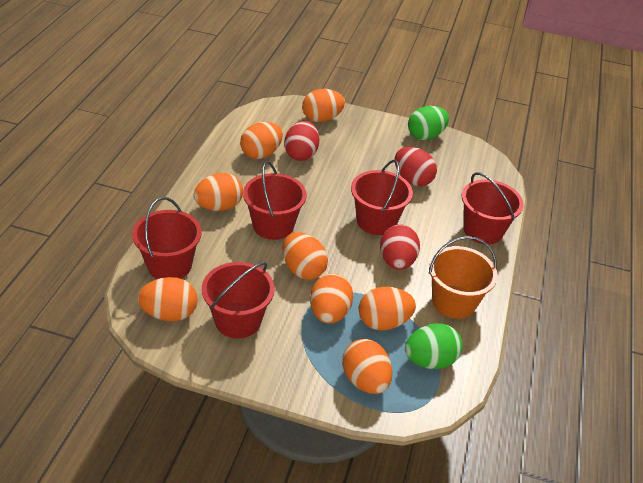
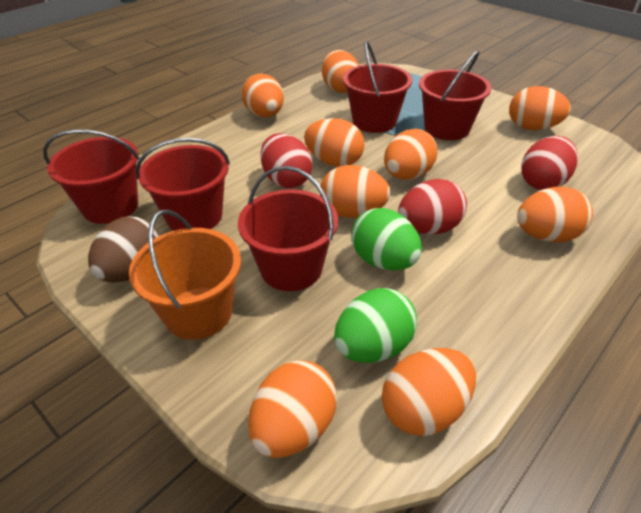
brown egg: none = 0 -> [88,216,159,283] = 1
orange egg: [137,277,198,321] [194,173,243,211] [240,122,283,159] [283,232,328,280] [302,89,345,122] [310,274,353,324] [342,339,392,394] [359,287,416,331] = 8 -> [242,74,284,117] [248,360,337,458] [304,118,365,167] [320,165,390,218] [322,50,359,93] [382,348,476,436] [384,129,437,180] [509,86,571,130] [517,186,593,242] = 9

